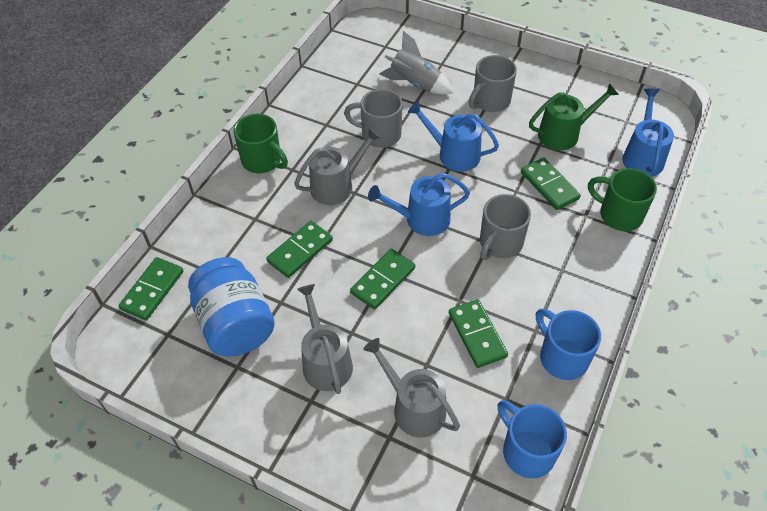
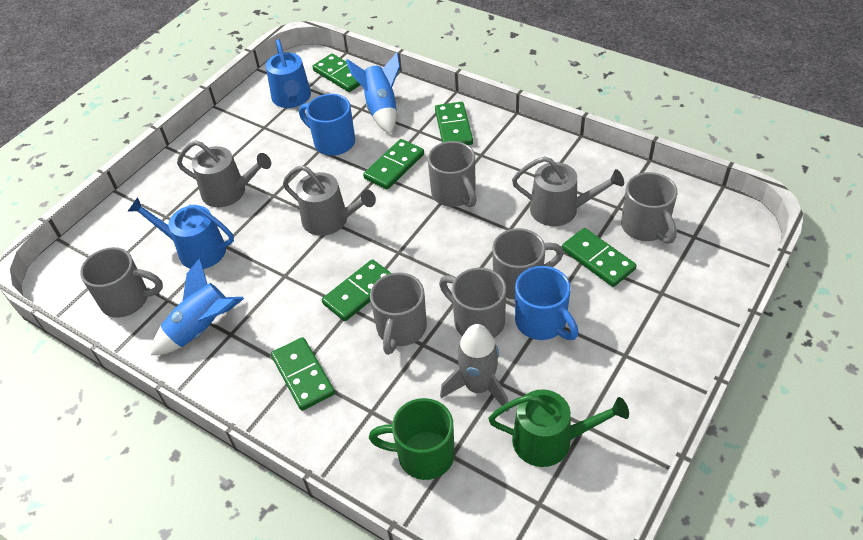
blue jar: [188,257,275,357] = 1 -> none = 0
blue rocket: none = 0 -> [151,258,244,355] [346,53,400,134] = 2
blue watering can: [368,173,470,236] [408,101,499,172] [622,89,674,177] = 3 -> [127,197,234,269] [266,39,311,108] = 2
green domino: [118,257,183,320] [266,221,333,278] [350,249,415,309] [449,300,508,368] [521,157,581,210] = 5 -> [271,337,335,411] [312,54,360,92] [322,259,391,321] [363,139,424,190] [435,102,473,145] [562,228,636,287] = 6
green mug: [233,113,288,173] [588,168,657,231] = 2 -> [369,398,455,480] = 1
grey mug: [344,89,403,148] [469,55,517,112] [480,194,531,260] = 3 -> [80,247,163,318] [370,272,427,355] [428,141,476,207] [439,268,506,338] [492,228,564,300] [621,172,678,244] = 6

